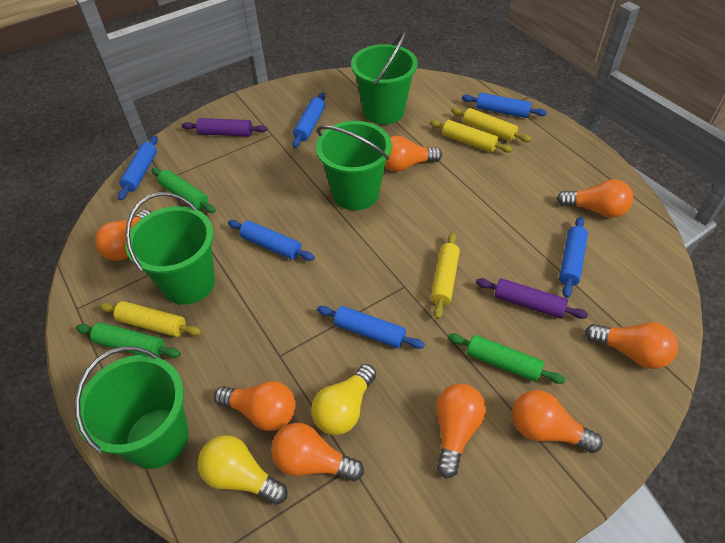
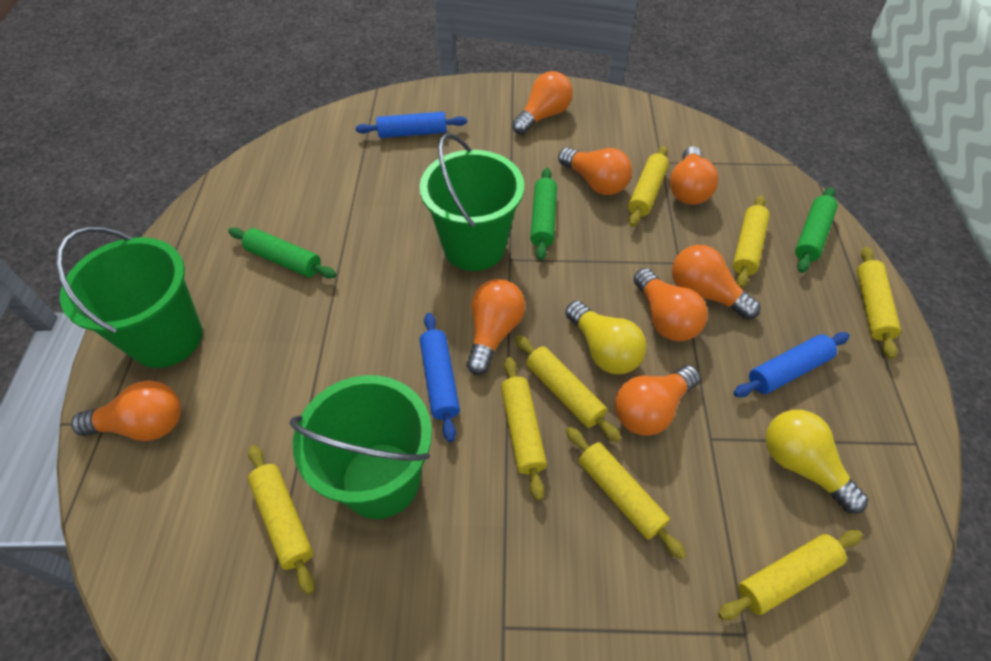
blue rolling pin: [118,136,158,200] [228,220,315,261] [292,92,325,148] [317,306,425,349] [462,93,547,118] [559,217,588,298] = 6 -> [355,112,467,138] [420,313,460,442] [734,332,850,397] = 3
green bucket: [74,347,189,469] [125,192,215,305] [316,121,392,210] [351,31,418,125] = 4 -> [56,227,202,368] [289,375,432,519] [420,133,524,271] = 3
purple rolling pin: [182,118,267,136] [476,278,588,319] = 2 -> none = 0
yellow rolling pin: [99,301,202,337] [430,120,513,153] [431,233,460,319] [451,108,531,142] = 4 -> [248,445,315,595] [501,357,547,500] [515,335,621,442] [566,427,686,560] [628,146,669,227] [718,530,862,620] [733,196,770,289] [857,247,901,359] = 8

